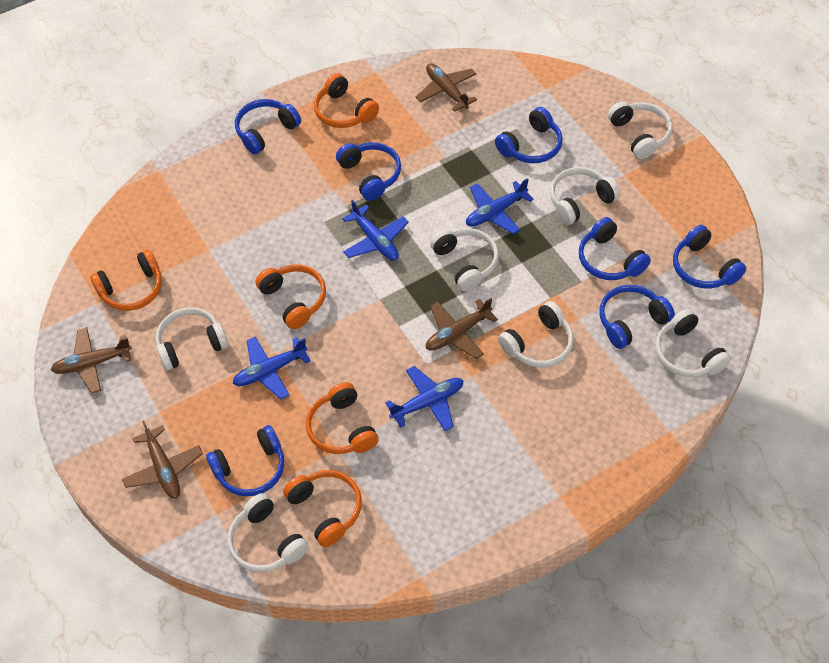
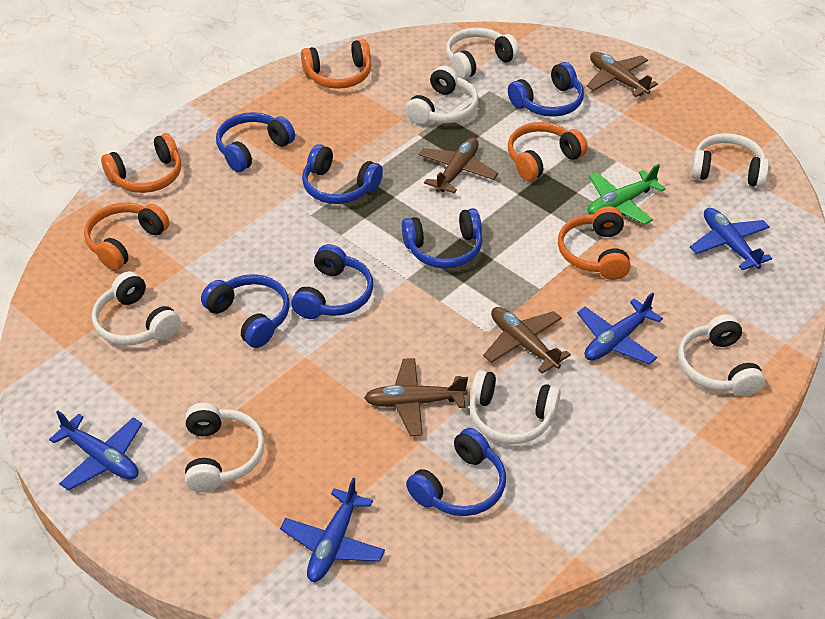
green plane: none = 0 -> [588,164,666,225] = 1

